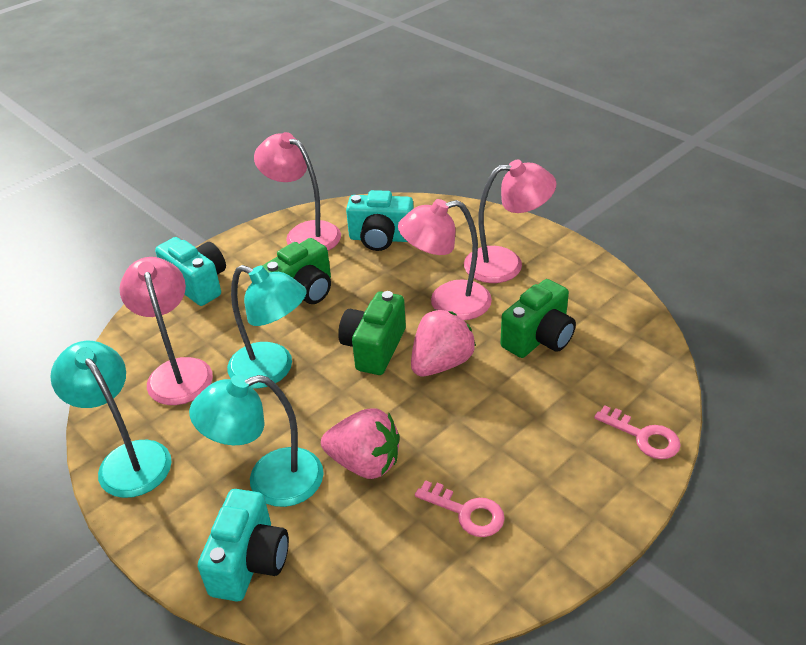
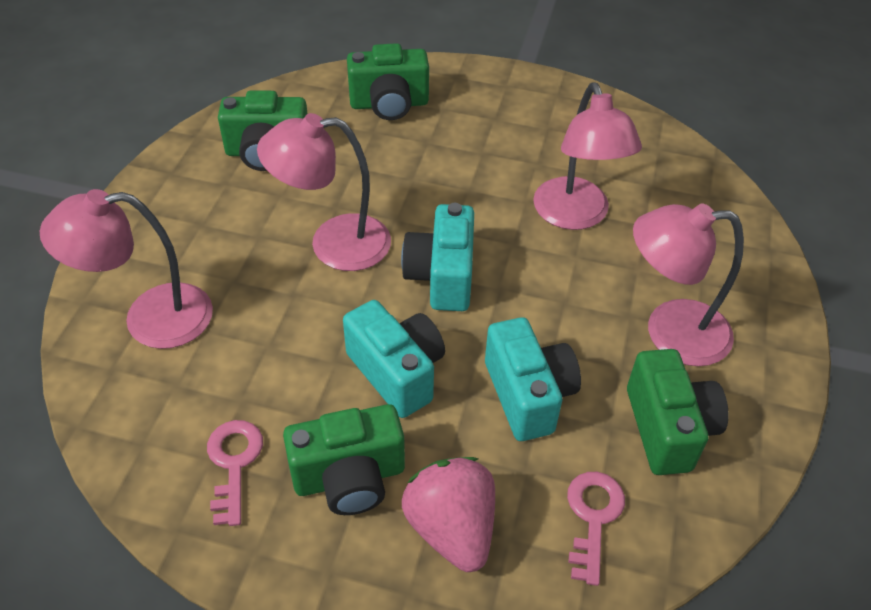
green camera: [262,238,331,304] [338,291,406,375] [500,279,576,358] = 3 -> [218,91,308,171] [283,404,405,515] [347,43,429,120] [627,349,728,475] = 4
pink strawberry: [321,409,399,479] [411,309,476,376] = 2 -> [402,457,495,572] = 1
turquoise lamp: [50,341,172,498] [189,375,324,507] [227,265,307,388] = 3 -> none = 0

